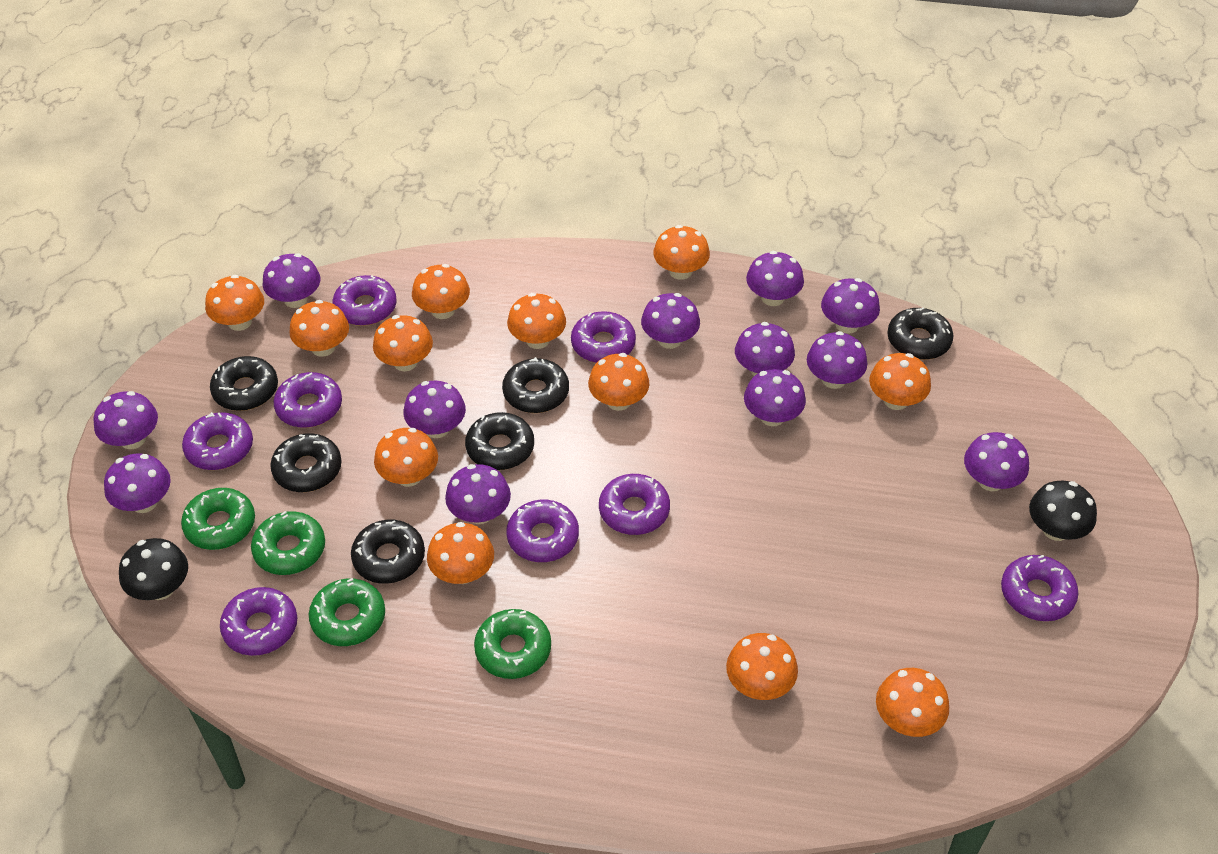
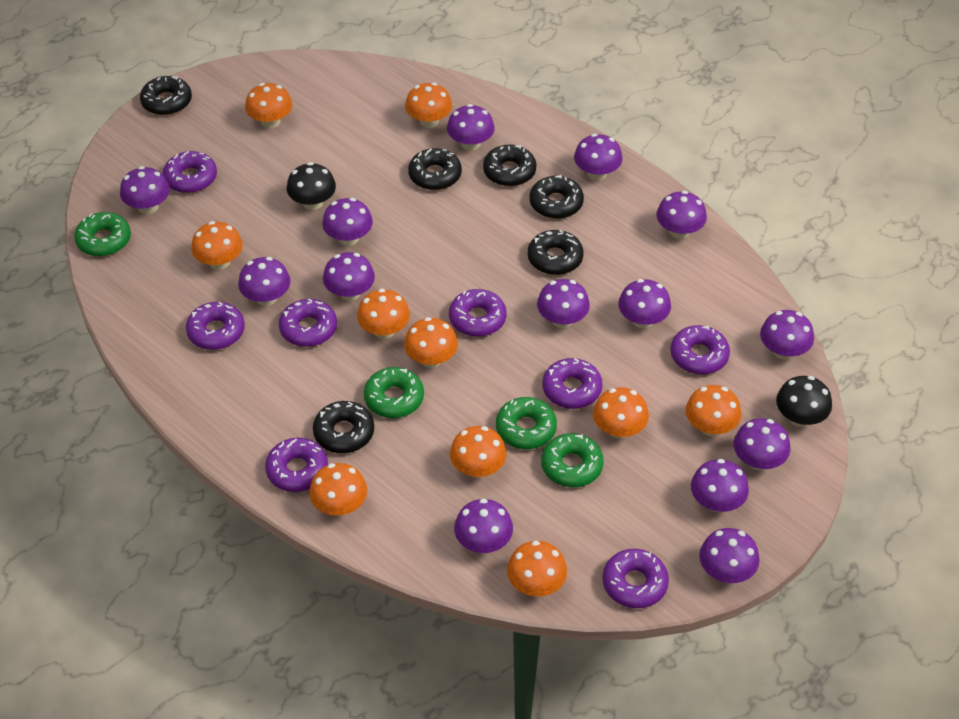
orange mushroom: [205,275,264,331] [289,300,349,357] [373,315,433,371] [374,428,438,487] [412,264,470,319] [427,522,494,584] [507,293,566,349] [588,353,649,411] [653,225,710,280] [726,633,798,700] [869,353,931,410] [876,668,949,737] = 12 -> [191,221,243,270] [245,83,292,128] [309,463,367,516] [357,289,410,339] [404,317,458,368] [405,83,452,128] [450,426,507,478] [507,540,567,597] [593,387,649,439] [685,385,741,436] = 10
purple mushroom: [93,391,158,449] [104,453,171,513] [263,253,321,308] [403,380,466,438] [445,464,511,524] [641,293,700,349] [735,322,795,376] [744,369,806,426] [746,251,804,306] [807,331,867,389] [821,278,880,334] [964,432,1029,491] = 12 -> [120,166,170,214] [238,257,290,306] [322,198,373,246] [323,252,375,301] [447,104,495,151] [454,499,513,553] [537,279,590,328] [574,134,623,180] [618,279,671,328] [657,191,707,239] [691,459,749,512] [699,528,759,583] [734,418,790,470] [760,310,814,360] = 14

